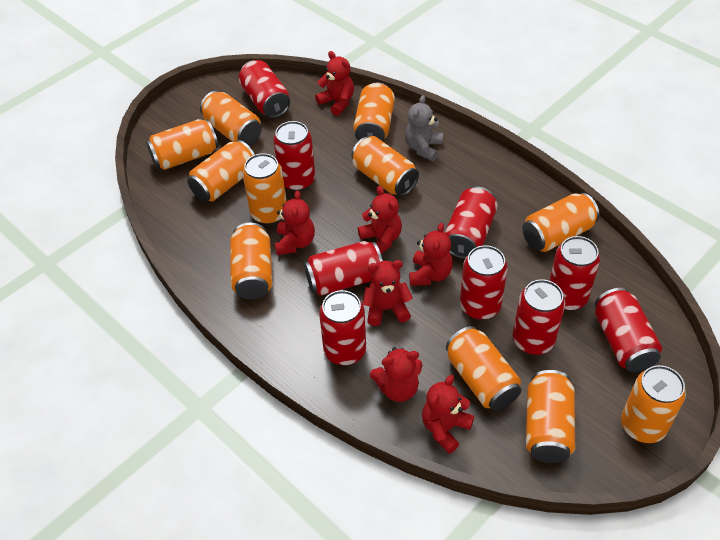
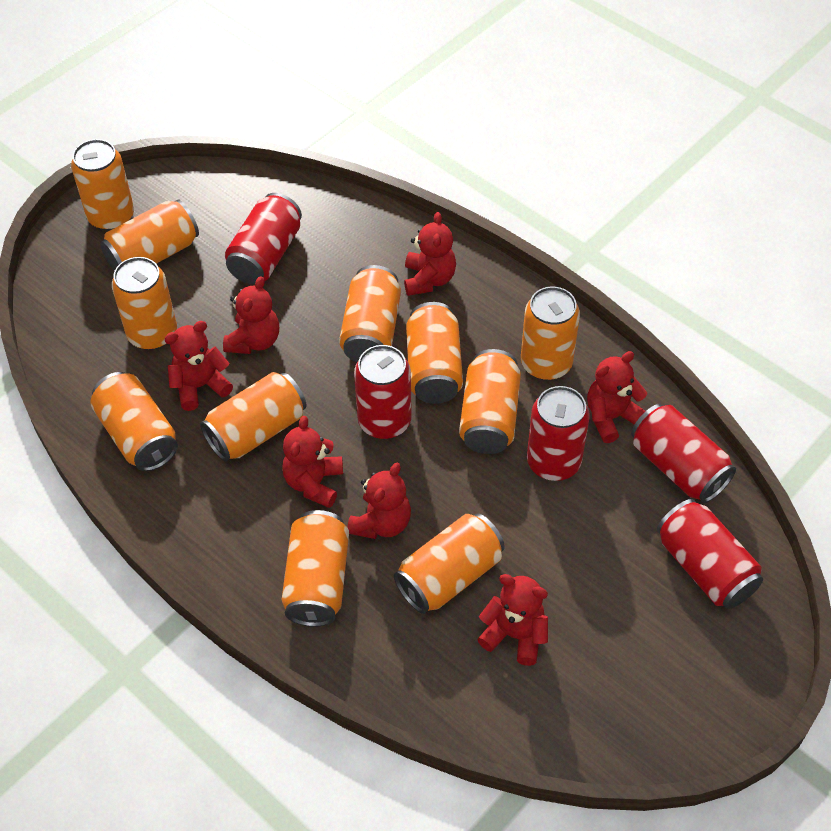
grey teddy bear: [405,95,443,161] = 1 -> none = 0
red can: [239,60,290,118] [273,121,315,191] [304,241,383,296] [319,290,366,365] [445,187,498,259] [460,245,508,320] [513,279,565,355] [549,236,600,310] [595,288,662,372] = 9 -> [225,193,302,284] [354,345,412,439] [527,386,590,481] [631,404,736,503] [657,499,763,609] = 5

